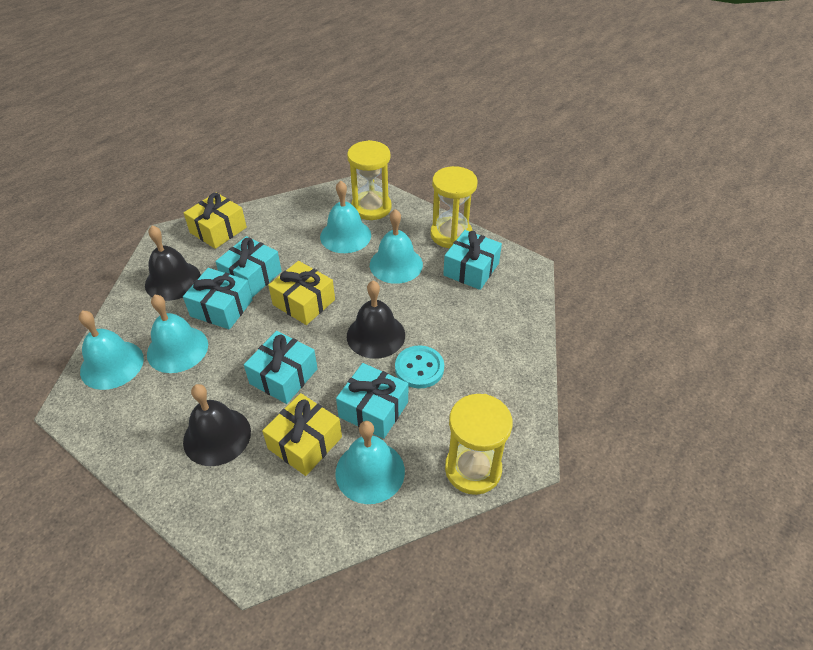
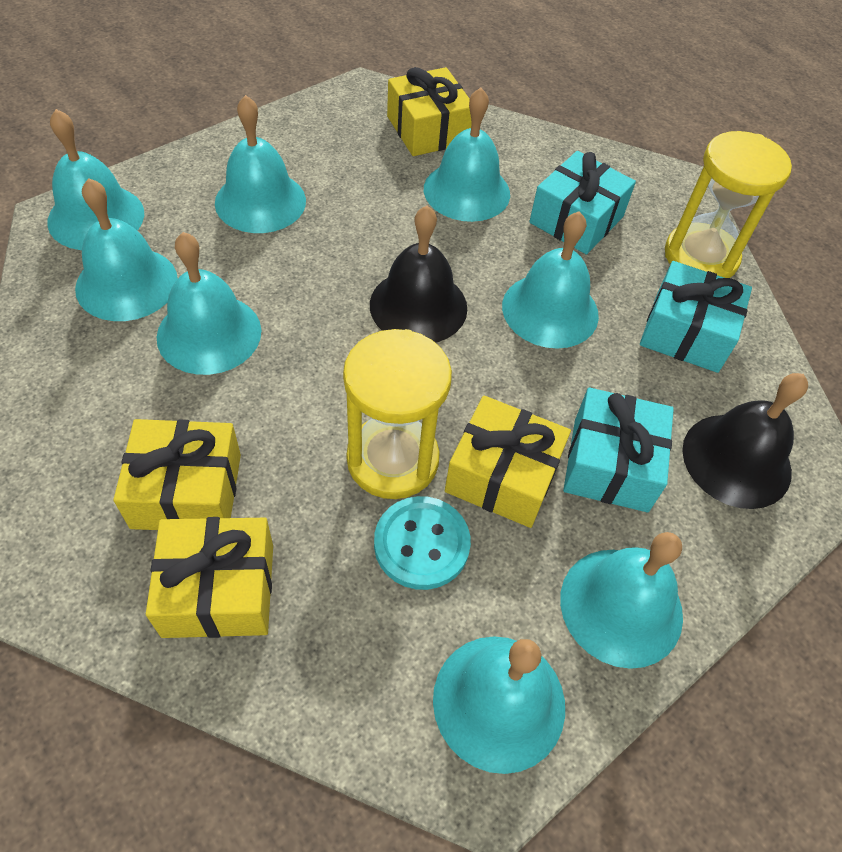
black bell: [145,225,201,301] [183,384,251,466] [347,281,405,359] = 3 -> [370,205,467,343] [682,373,808,509] = 2
turquoise bell: [79,310,144,390] [147,295,208,373] [320,181,371,253] [335,421,405,504] [370,209,423,284] = 5 -> [47,109,144,250] [75,178,178,321] [157,232,261,375] [215,95,306,233] [424,88,510,222] [433,637,565,774] [502,211,599,349] [560,532,683,669] = 8
turquoise gift: [183,268,253,329] [215,236,282,298] [244,331,318,404] [336,363,408,439] [443,230,502,290] = 5 -> [529,151,636,255] [563,387,674,512] [640,261,752,373] = 3
yellow gift: [184,192,247,249] [262,393,342,476] [268,261,335,325] = 3 -> [113,419,241,530] [146,517,273,638] [387,67,472,156] [445,395,571,528] = 4
yellow hourglass: [347,140,392,220] [430,166,477,248] [445,394,513,495] = 3 -> [343,329,452,499] [665,131,792,278] = 2

